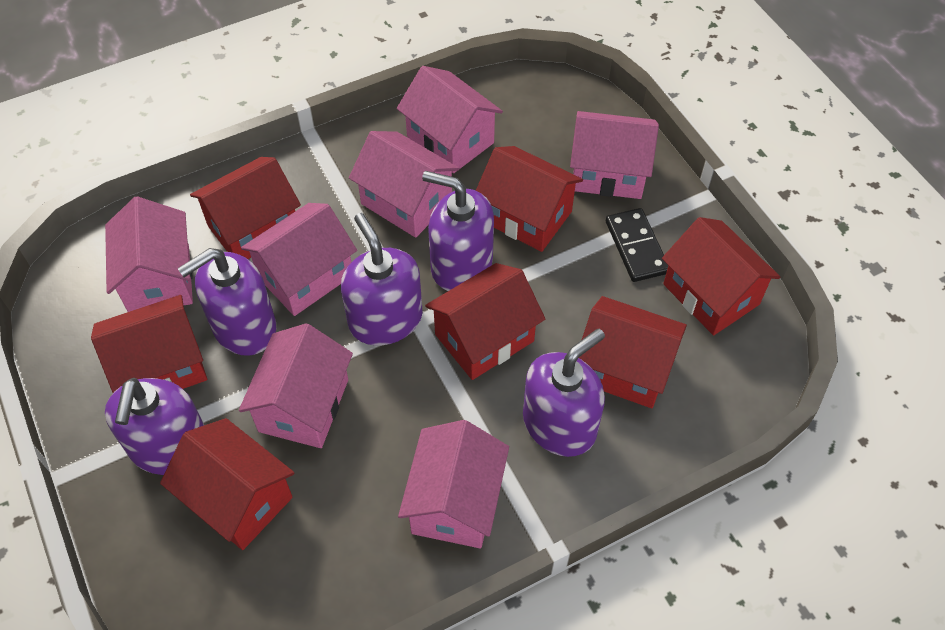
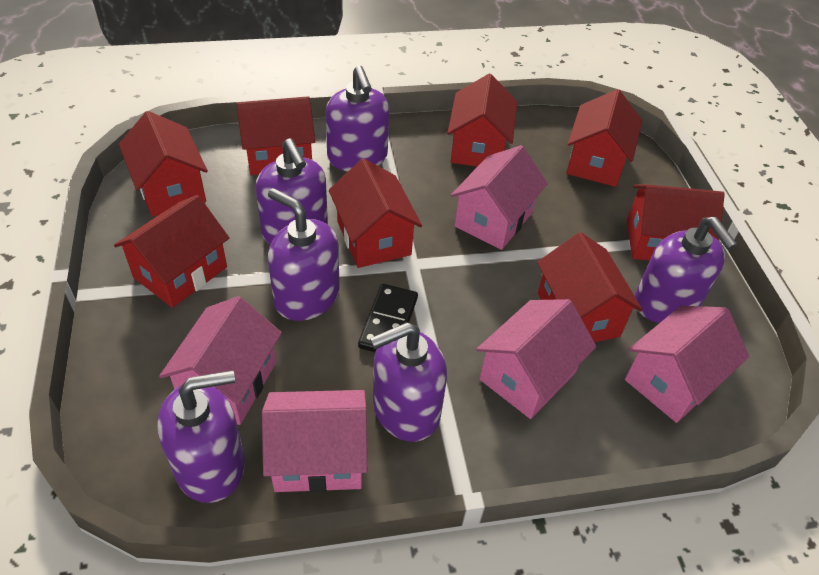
pink house: [105,196,193,312] [239,323,353,448] [241,203,357,316] [349,131,460,238] [397,66,503,173] [398,420,509,548] [570,111,659,199] = 7 -> [159,296,282,425] [262,390,367,492] [451,145,548,250] [476,299,596,419] [625,306,749,423] = 5
purple soap dispenser: [105,378,204,475] [177,248,276,356] [341,213,422,345] [422,171,494,291] [523,329,605,457] = 5 -> [157,370,245,503] [255,138,328,244] [268,188,340,321] [325,66,389,171] [370,322,447,442] [635,217,737,323] = 6
red house: [91,295,207,393] [160,418,294,550] [190,157,301,259] [425,263,545,380] [476,146,583,252] [579,296,687,408] [662,217,780,335] = 7 -> [114,195,229,308] [119,111,208,217] [236,96,315,175] [329,158,422,268] [447,74,517,167] [537,232,642,342] [566,89,642,187] [627,184,725,261] = 8

